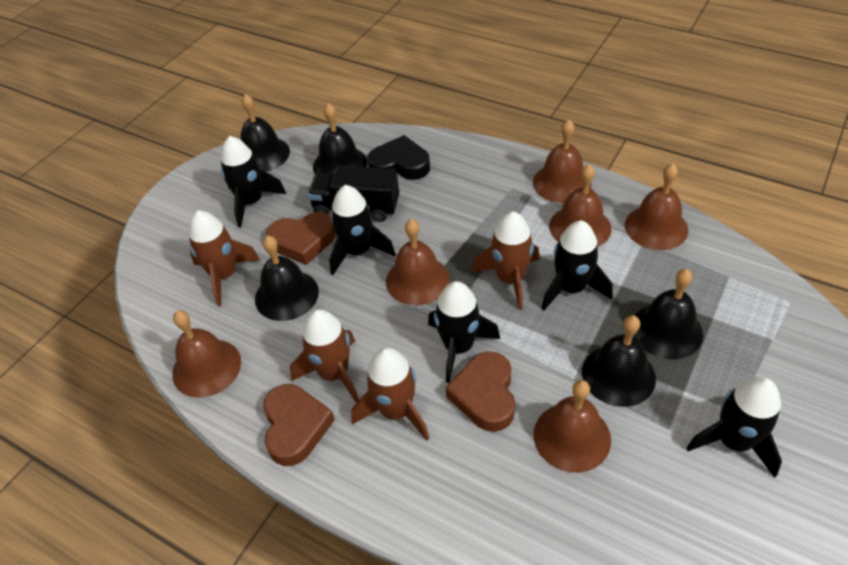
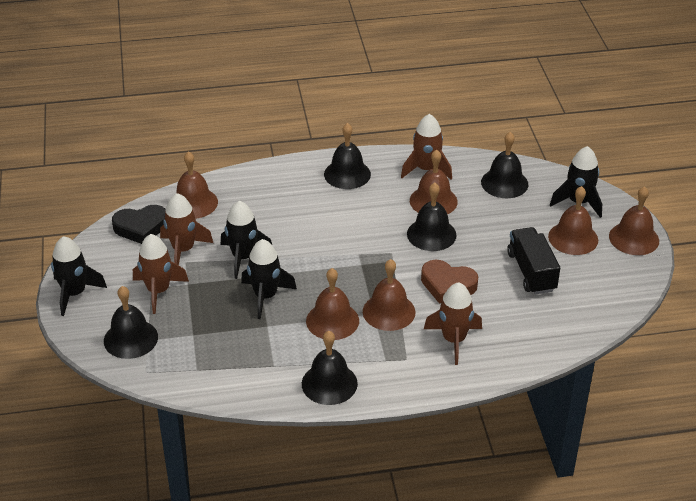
black rocket: [220,136,286,228] [329,185,396,275] [428,281,500,383] [541,220,613,311] [687,377,782,478] = 5 -> [51,236,107,316] [221,201,272,279] [241,239,297,319] [550,146,602,218] = 4
brown heart: [263,384,335,466] [266,212,336,265] [446,351,515,432] = 3 -> [421,260,478,304] = 1

